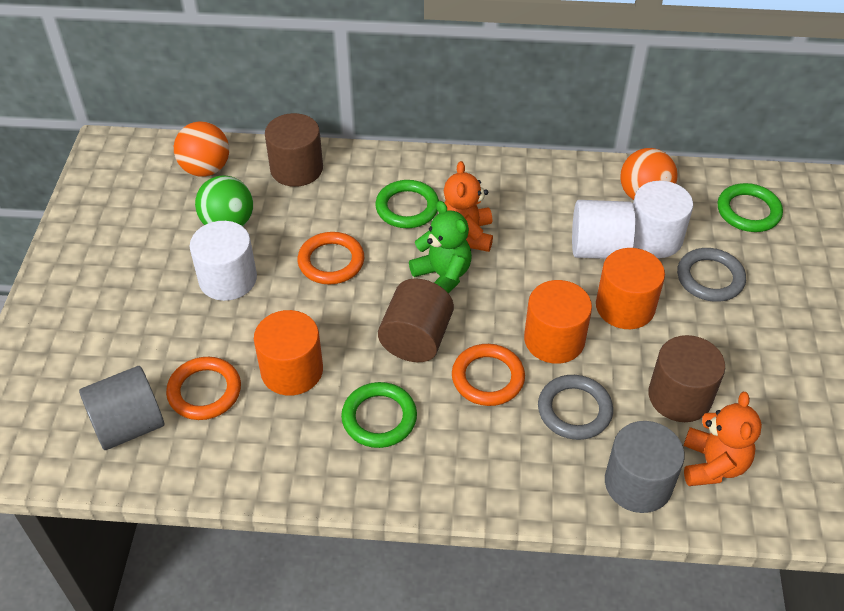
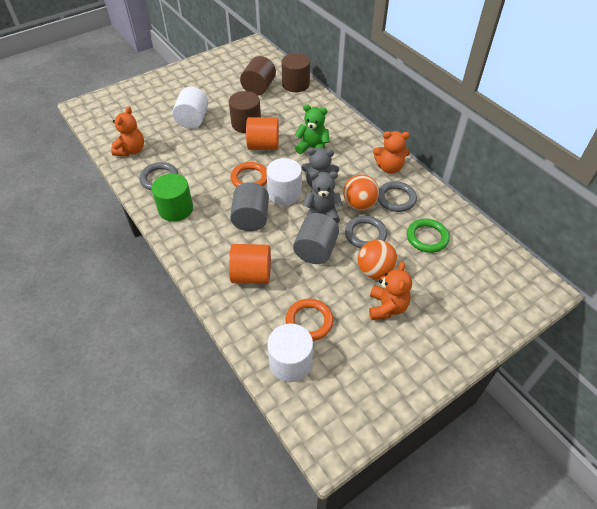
green ball: [195,175,253,226] = 1 -> none = 0
green cylinder: none = 0 -> [151,173,193,222] = 1
green ring: [341,382,417,448] [375,180,439,228] [717,183,783,232] = 3 -> [407,219,450,253] = 1
grey ring: [538,375,613,440] [677,248,746,302] = 2 -> [139,162,178,190] [345,216,387,249] [378,181,417,212] = 3
grey teddy bear: none = 0 -> [302,148,339,188] [303,171,343,224] = 2
orange cylinder: [254,310,323,396] [524,280,592,364] [596,248,665,329] = 3 -> [229,244,271,284] [246,117,279,150] = 2
orange ring: [166,357,241,420] [297,232,364,284] [452,344,525,406] = 3 -> [230,162,267,187] [286,299,333,341] = 2
orange teddy bear: [444,161,493,252] [683,392,762,486] = 2 -> [111,107,144,156] [369,262,412,320] [373,131,410,174] = 3

